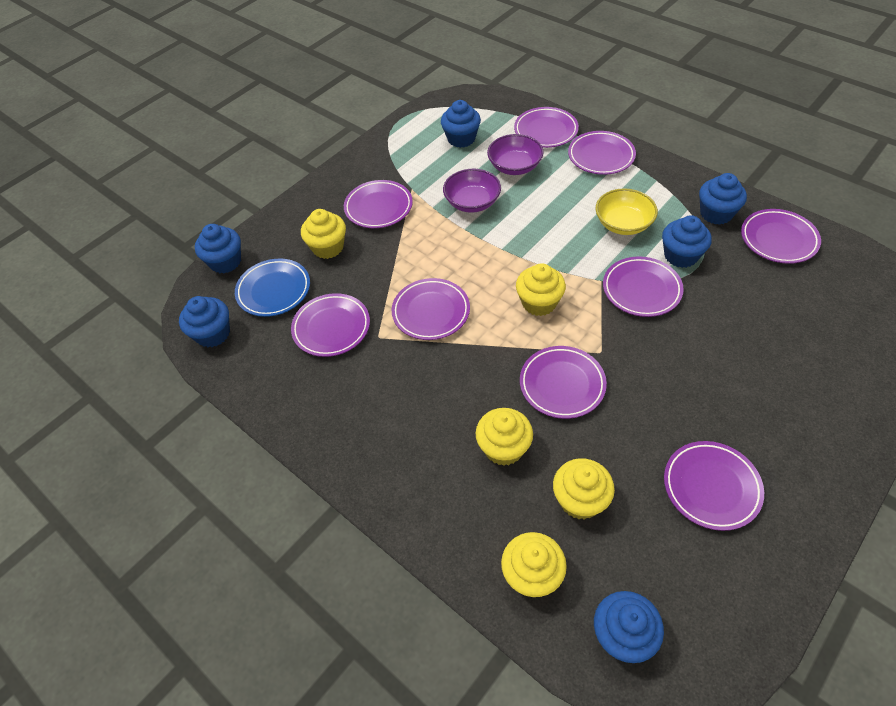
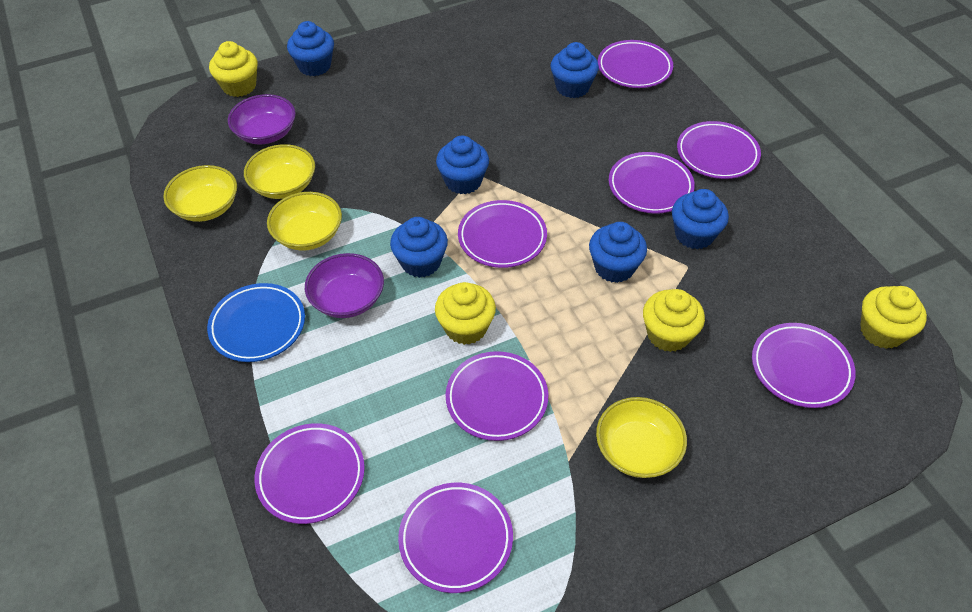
purple plate: [291,293,370,357] [344,180,413,228] [392,278,470,340] [514,107,579,148] [520,346,607,419] [568,131,636,175] [603,256,684,317] [664,441,764,531] [741,209,821,264] = 9 -> [254,423,365,524] [398,483,513,593] [446,351,548,441] [458,200,547,268] [598,40,673,88] [609,152,695,213] [677,121,761,179] [752,323,856,408] = 8
yellow bowl: [596,188,658,235] = 1 -> [163,165,237,222] [244,144,315,199] [267,192,342,251] [596,397,687,478] = 4
yellow cupcake: [301,209,346,259] [476,408,533,466] [501,532,567,597] [516,263,566,316] [553,458,615,520] = 5 -> [209,41,258,97] [435,282,496,345] [643,289,705,352] [860,286,927,349] = 4

